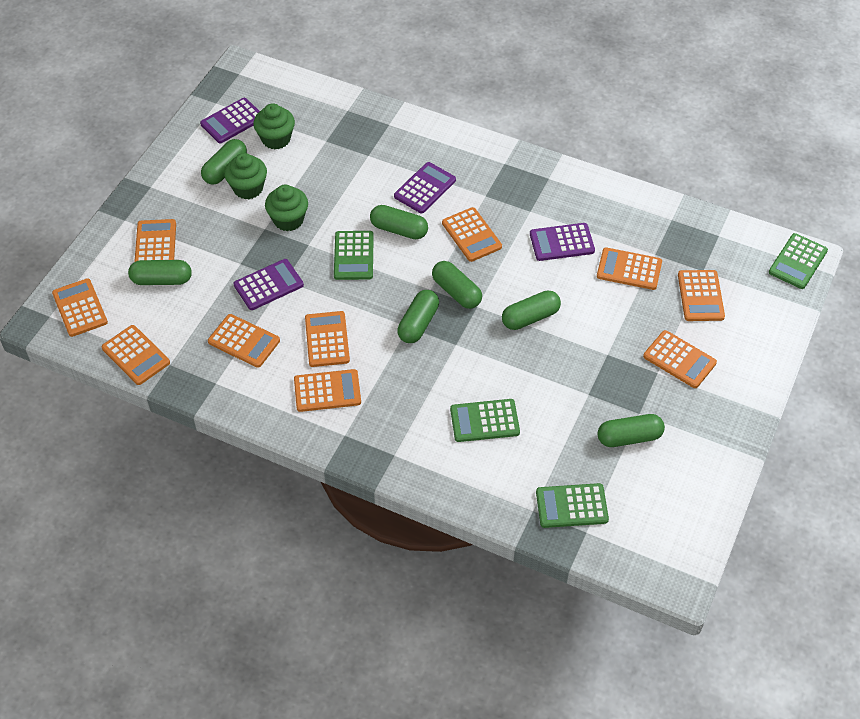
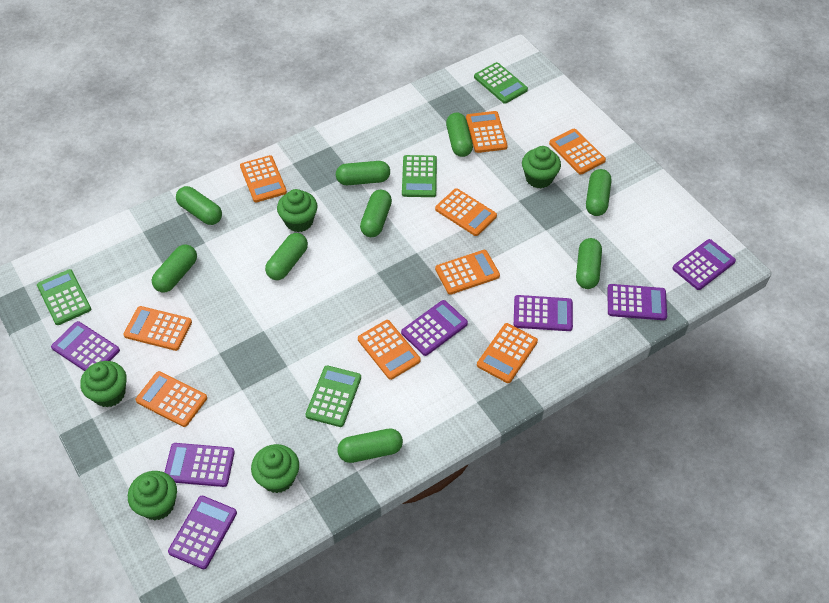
green capsule: [128,260,192,285] [201,139,247,185] [370,205,428,239] [397,290,439,343] [432,261,482,309] [502,290,561,330] [598,414,665,447] = 7 -> [152,245,197,292] [176,186,222,225] [265,233,308,280] [336,161,390,185] [337,428,403,463] [360,190,392,237] [446,113,473,157] [576,238,602,289] [586,169,611,216] = 9
green cupcake: [224,153,267,199] [253,104,295,149] [265,185,308,231] = 3 -> [80,361,127,407] [128,471,177,520] [251,444,299,493] [277,189,317,232] [522,146,561,189] = 5
orange calculator: [52,278,108,337] [102,325,170,385] [134,219,176,262] [208,314,280,368] [294,369,361,412] [305,311,350,367] [442,207,502,262] [597,247,662,290] [643,330,717,388] [678,270,725,321] = 10 -> [124,306,192,351] [135,371,207,427] [240,155,287,202] [358,320,421,380] [435,188,497,236] [435,250,500,295] [466,111,508,153] [477,323,538,383] [549,129,606,174] = 9
purple calculator: [200,98,260,143] [234,259,304,310] [394,162,456,213] [530,223,595,261] = 4 -> [51,321,120,371] [164,443,235,487] [168,496,237,569] [401,300,468,356] [514,295,573,331] [607,284,667,320] [672,239,736,290] = 7

